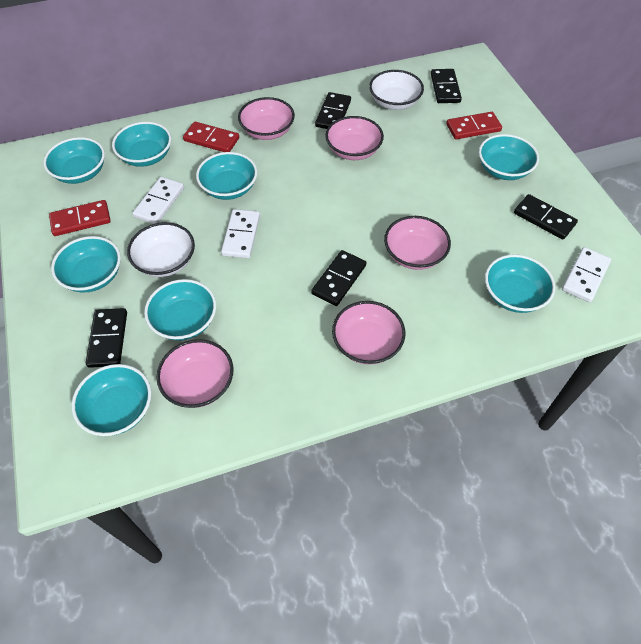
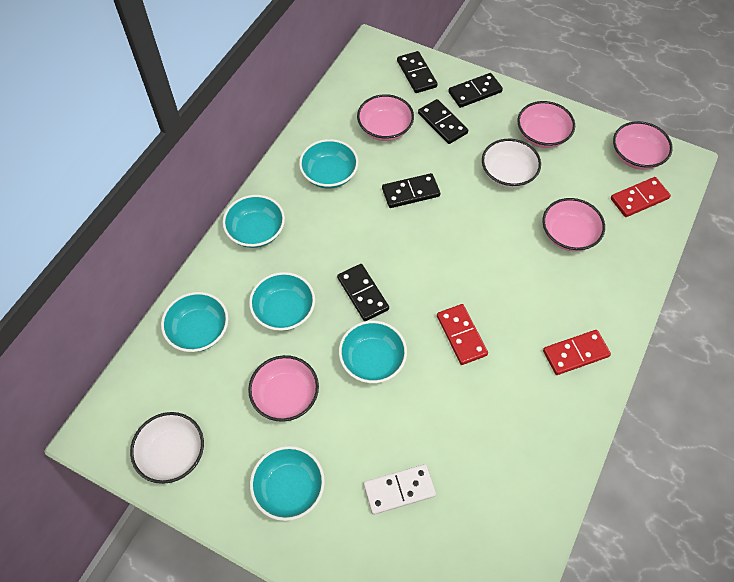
turquoise bowl: [43,137,105,184] [51,236,121,293] [71,364,151,436] [112,122,171,167] [144,279,216,341] [196,152,257,200] [479,134,539,180] [485,254,556,313] = 8 -> [161,292,228,352] [223,195,285,248] [249,272,315,331] [250,446,325,521] [299,139,358,189] [339,321,407,383] = 6
white domino: [132,177,184,224] [221,209,260,258] [562,247,611,302] = 3 -> [364,464,436,515] = 1

